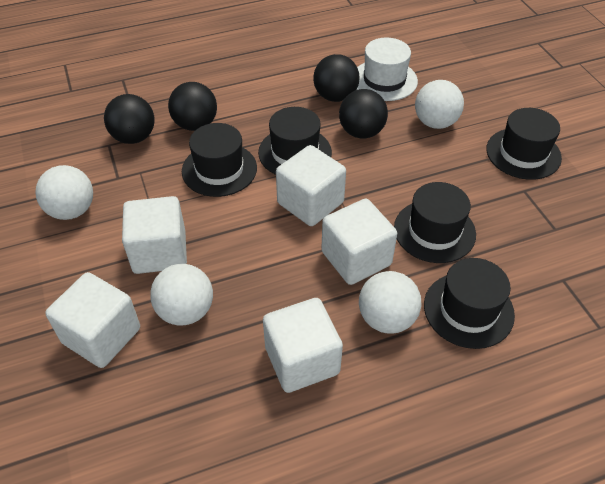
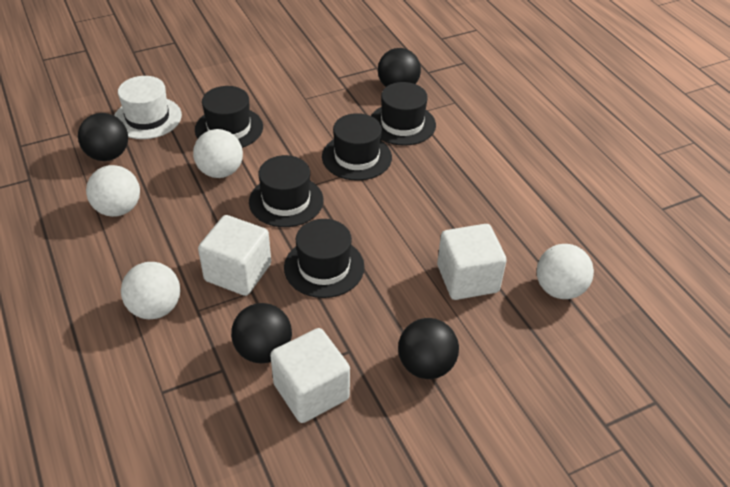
white cube: [45,272,140,368] [122,196,187,274] [263,298,343,393] [276,145,346,226] [321,199,397,285] = 5 -> [198,215,271,296] [270,328,350,423] [437,224,507,300] = 3

